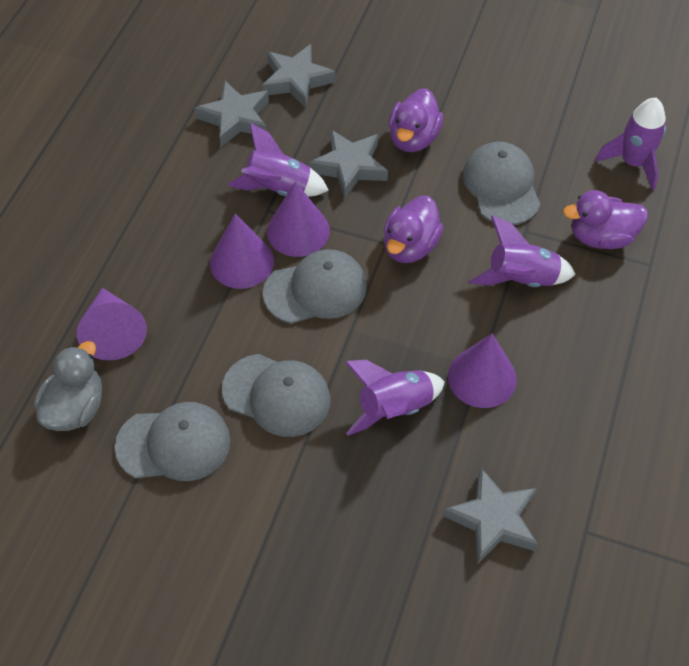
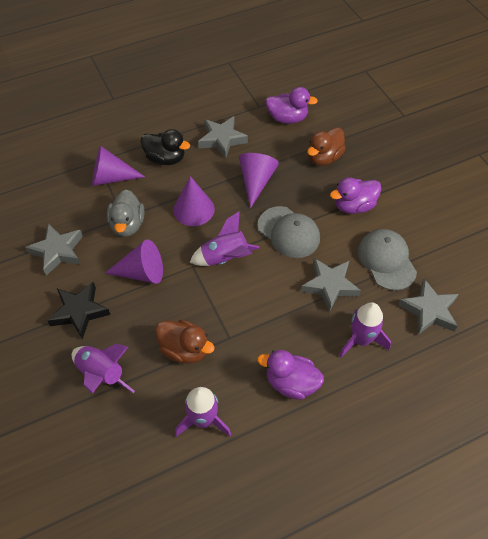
black duck: none = 0 -> [140,129,190,165] = 1
black star: none = 0 -> [47,282,110,339] = 1
brown duck: none = 0 -> [155,320,215,364] [307,127,346,166] = 2
grey cap: [115,402,231,481] [222,354,330,437] [263,249,367,324] [463,142,541,225] = 4 -> [257,206,320,258] [358,229,417,291] = 2

